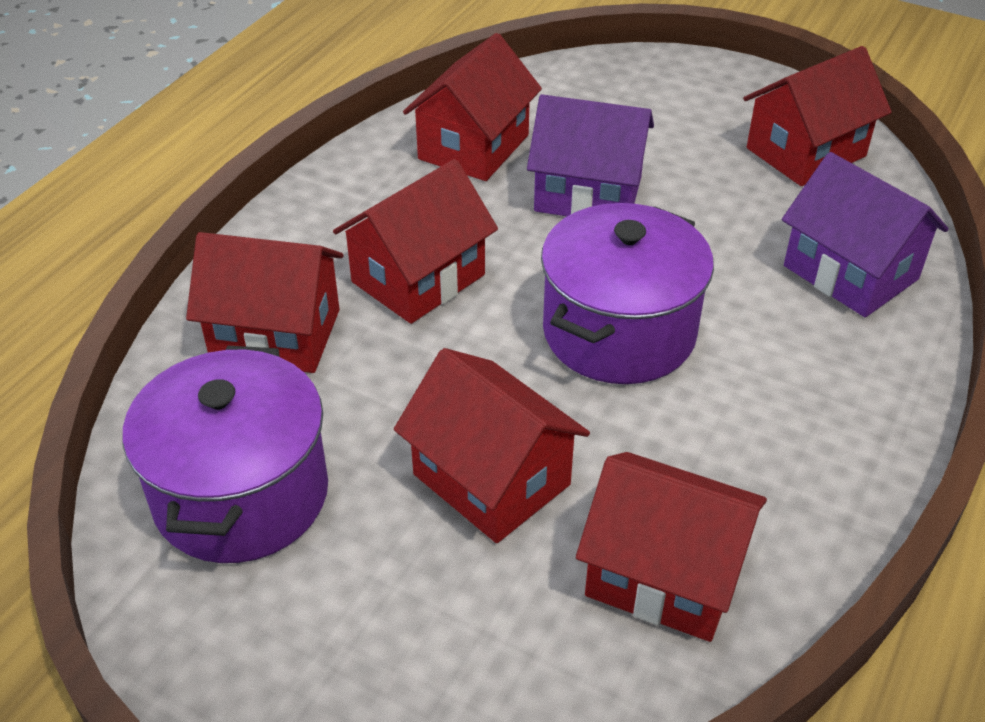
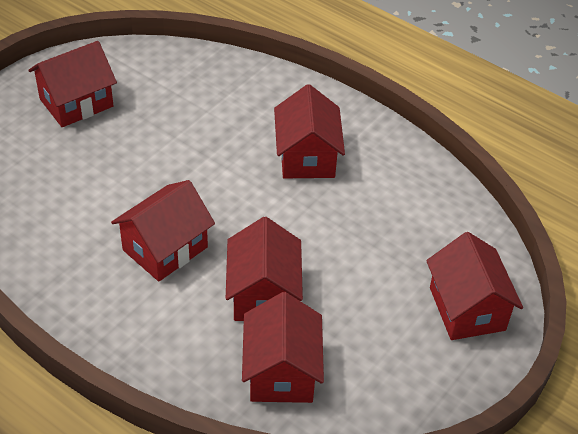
purple house: [527,94,654,216] [782,152,949,317] = 2 -> none = 0
purple pot: [123,346,328,563] [541,203,714,384] = 2 -> none = 0

